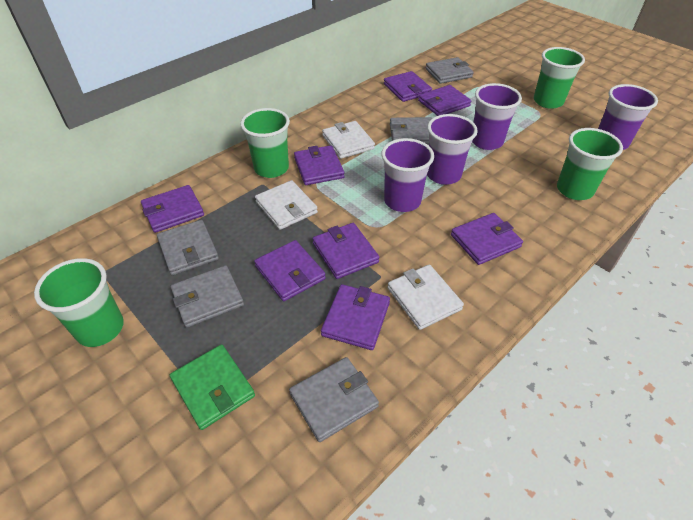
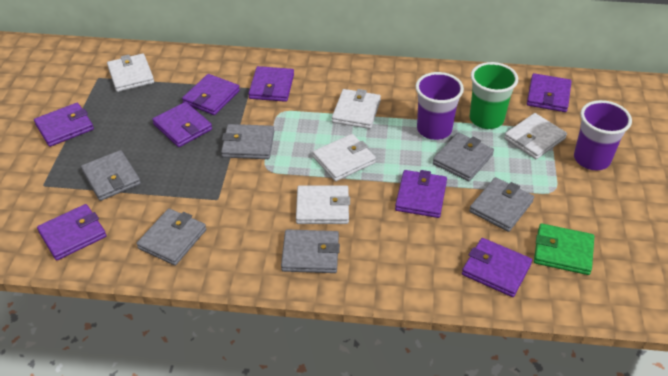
green cup: [34,258,124,347] [240,108,290,178] [534,47,585,109] [557,128,623,200] = 4 -> [469,62,518,129] = 1
grey wallet: [157,220,219,275] [171,265,244,328] [289,357,379,442] [390,117,432,145] [426,57,474,84] = 5 -> [81,150,141,201] [136,208,206,266] [221,124,274,159] [281,229,340,273] [433,132,494,182] [469,177,534,232] = 6
purple cup: [381,138,434,212] [427,114,478,185] [472,83,522,150] [598,84,658,150] = 4 -> [416,72,464,140] [574,100,632,170] = 2
white wallet: [255,180,318,230] [322,121,375,159] [388,265,464,330] = 3 -> [107,54,154,92] [296,186,350,224] [313,134,376,181] [332,89,381,129] [504,113,567,159] = 5

